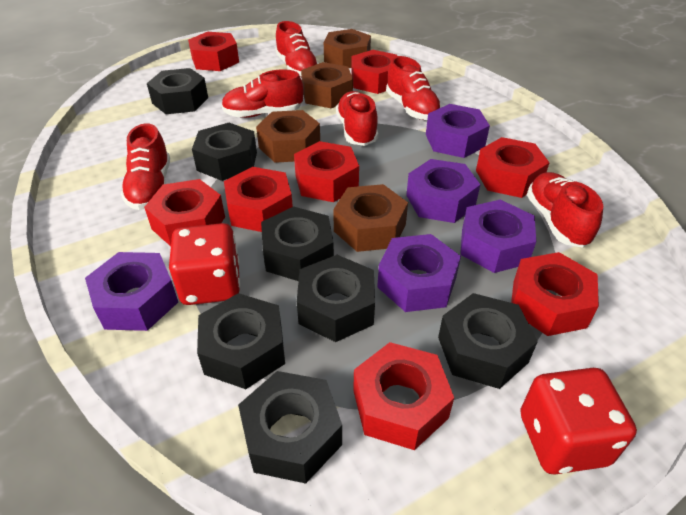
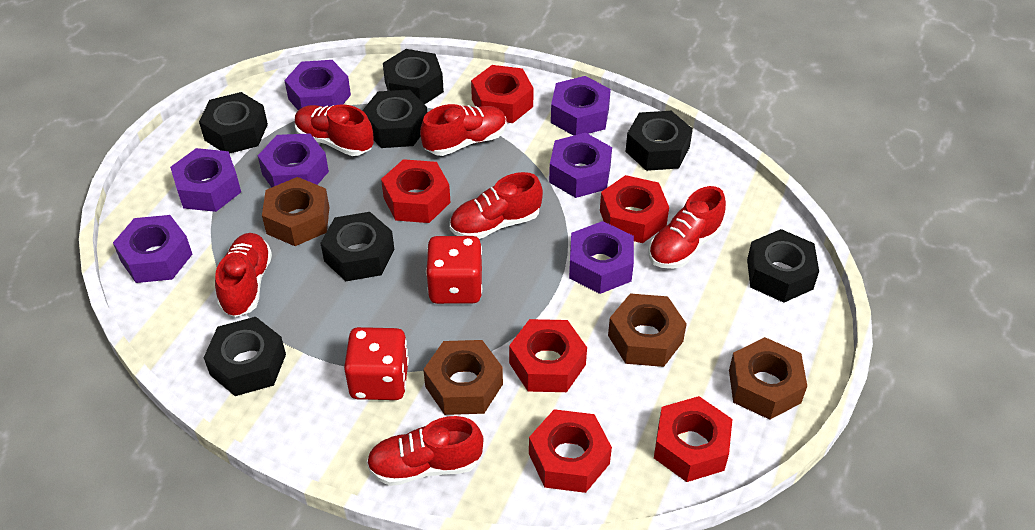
purple nut: [85,252,178,331] [377,234,461,312] [406,159,480,223] [426,104,490,158] [460,200,536,273] = 5 -> [113,215,192,283] [170,148,241,212] [258,134,329,187] [284,60,351,110] [549,133,612,198] [551,76,611,136] [569,221,634,294] = 7
red nut: [144,179,225,246] [188,32,239,71] [224,167,293,232] [294,141,359,202] [351,50,397,94] [353,342,454,450] [476,137,549,198] [511,252,599,336] = 8 -> [381,159,451,223] [471,65,534,123] [509,319,587,392] [529,409,612,493] [600,175,669,243] [654,396,732,482] = 6

